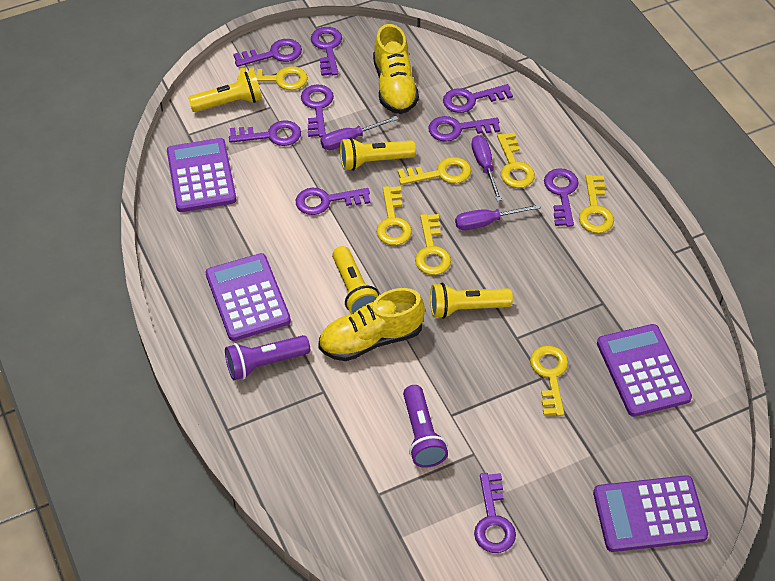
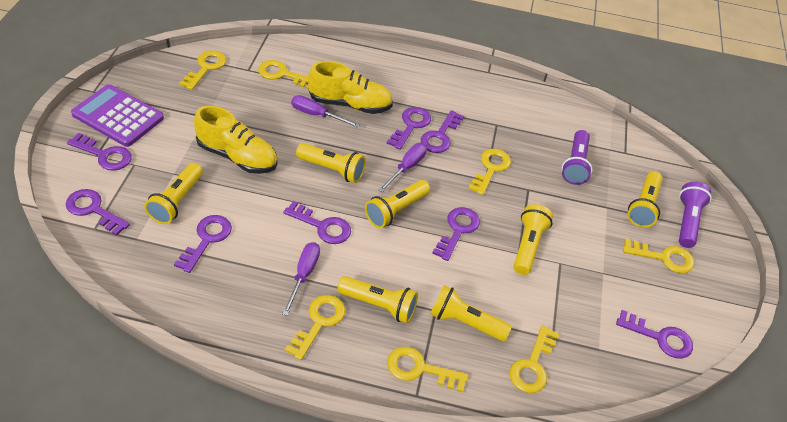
purple calculator: [167,138,237,212] [206,253,291,341] [593,475,708,552] [597,324,692,417] = 4 -> [71,84,164,147] = 1
purple key: [229,120,301,146] [233,39,302,67] [296,187,370,215] [301,85,334,137] [311,27,342,76] [429,116,500,142] [443,84,513,113] [474,473,516,553] [544,168,579,227] = 9 -> [66,189,130,236] [67,133,132,171] [174,215,232,273] [283,201,351,244] [387,107,431,150] [421,110,464,153] [432,207,480,261] [616,310,693,359] = 8
yellow flashlight: [188,71,262,112] [332,246,379,314] [340,137,416,171] [430,283,513,319] = 4 -> [144,163,203,224] [296,143,366,183] [337,276,418,323] [365,180,430,228] [430,285,512,341] [514,204,553,275] [628,171,663,228] = 7

